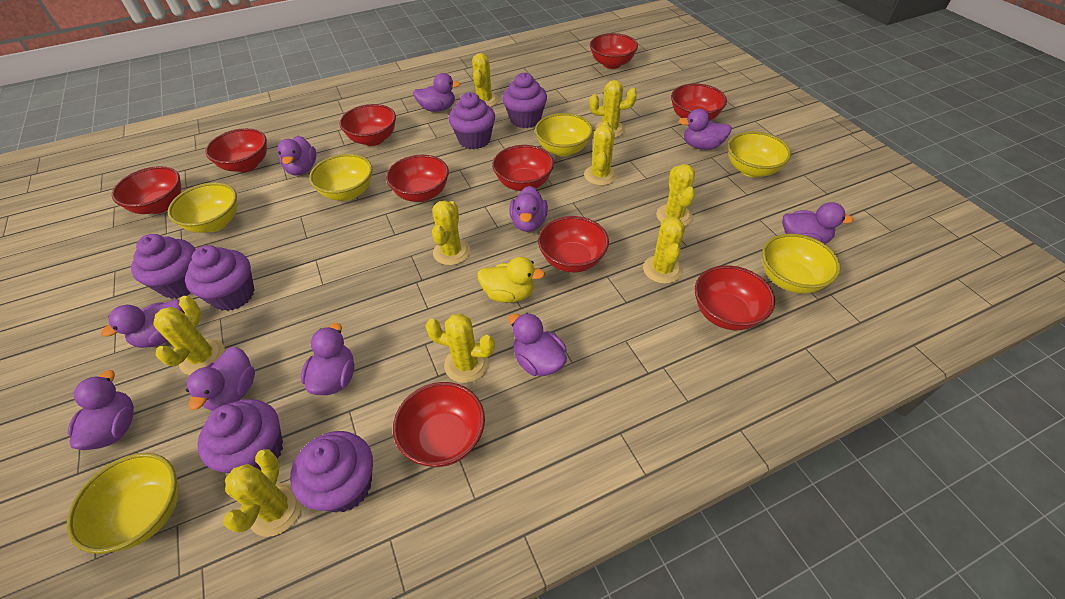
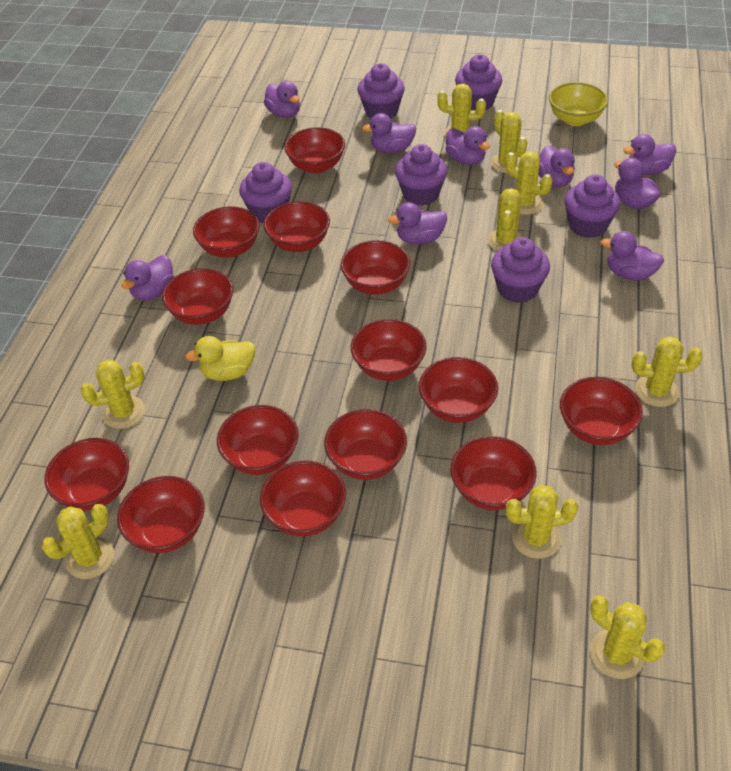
purple duck: [68,370,134,450] [101,299,185,348] [186,347,255,411] [277,136,316,176] [301,323,354,395] [413,73,461,112] [508,313,567,376] [509,186,548,232] [679,109,732,150] [782,202,854,244] = 10 -> [121,255,174,301] [264,81,300,118] [362,113,416,153] [388,202,447,245] [445,126,490,165] [538,146,575,187] [600,231,664,281] [614,158,660,209] [624,134,676,175] = 9
red bowl: [112,166,181,214] [205,128,267,172] [339,104,396,146] [386,155,449,202] [393,382,485,467] [492,145,554,191] [538,216,609,273] [590,33,638,69] [671,83,727,121] [695,265,775,330] = 10 -> [45,438,129,511] [117,476,205,553] [162,268,233,325] [193,206,259,258] [217,405,299,475] [260,461,346,537] [264,201,330,252] [285,127,345,174] [324,409,407,480] [341,240,410,295] [351,319,427,381] [419,357,498,423] [451,436,537,510] [560,377,643,445] = 14
yellow bowl: [67,453,179,554] [168,182,238,233] [309,154,372,201] [535,113,593,157] [728,131,791,177] [762,234,841,294] = 6 -> [549,82,608,126] = 1

